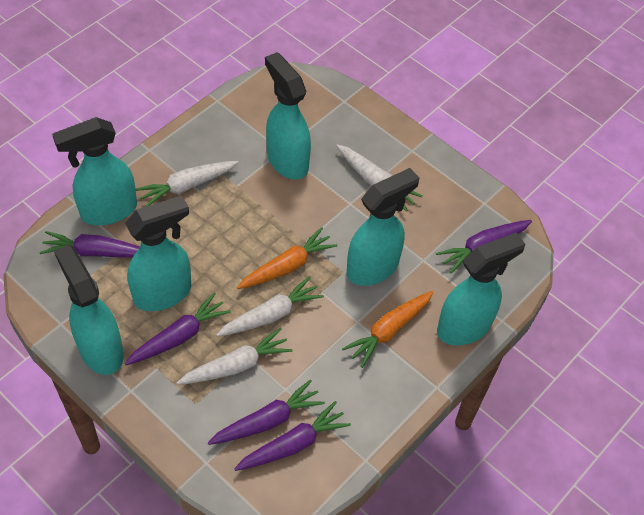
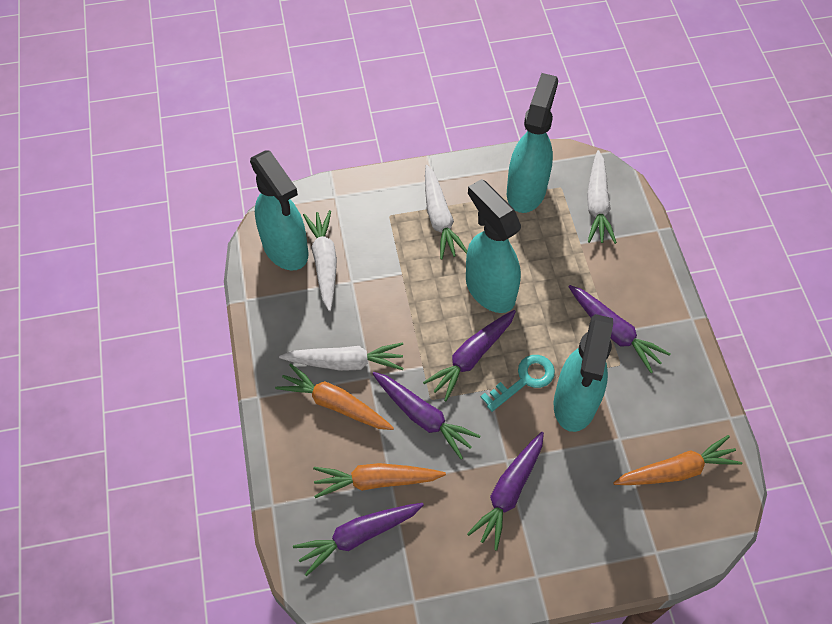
orange carrot: [237,227,337,289] [342,291,434,368] = 2 -> [275,363,394,430] [313,463,446,498] [613,435,743,485] = 3
turquoise key: none = 0 -> [480,355,555,412] = 1
turquoise spray bottle: [52,117,137,225] [54,244,124,375] [125,195,191,311] [265,52,311,180] [347,168,419,286] [437,232,525,346] = 6 -> [250,150,308,271] [466,179,521,313] [507,73,558,213] [554,314,613,432] = 4

